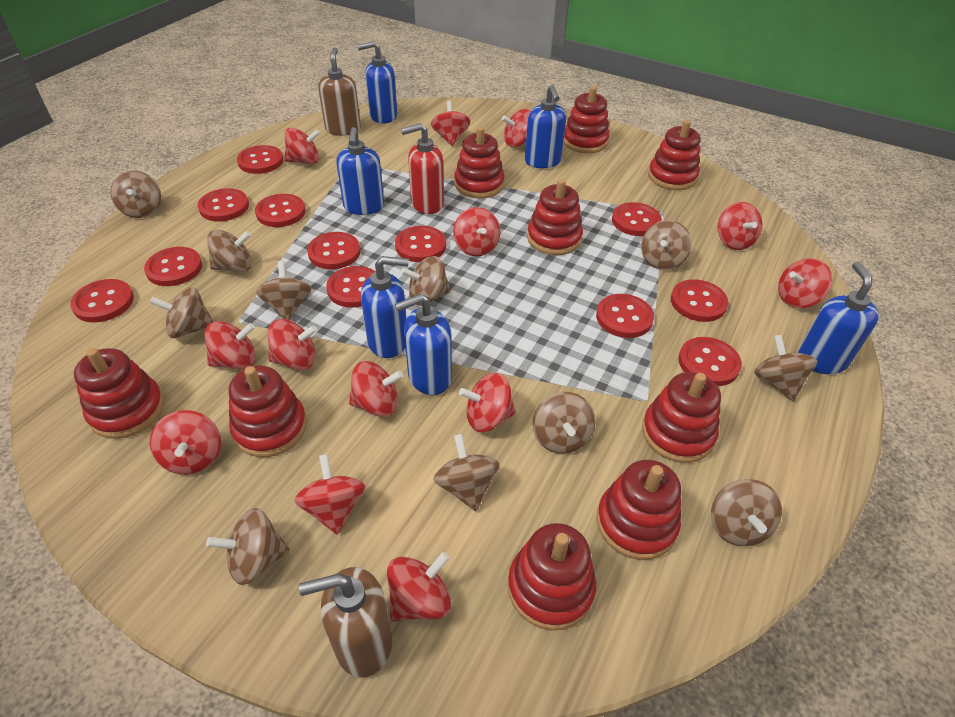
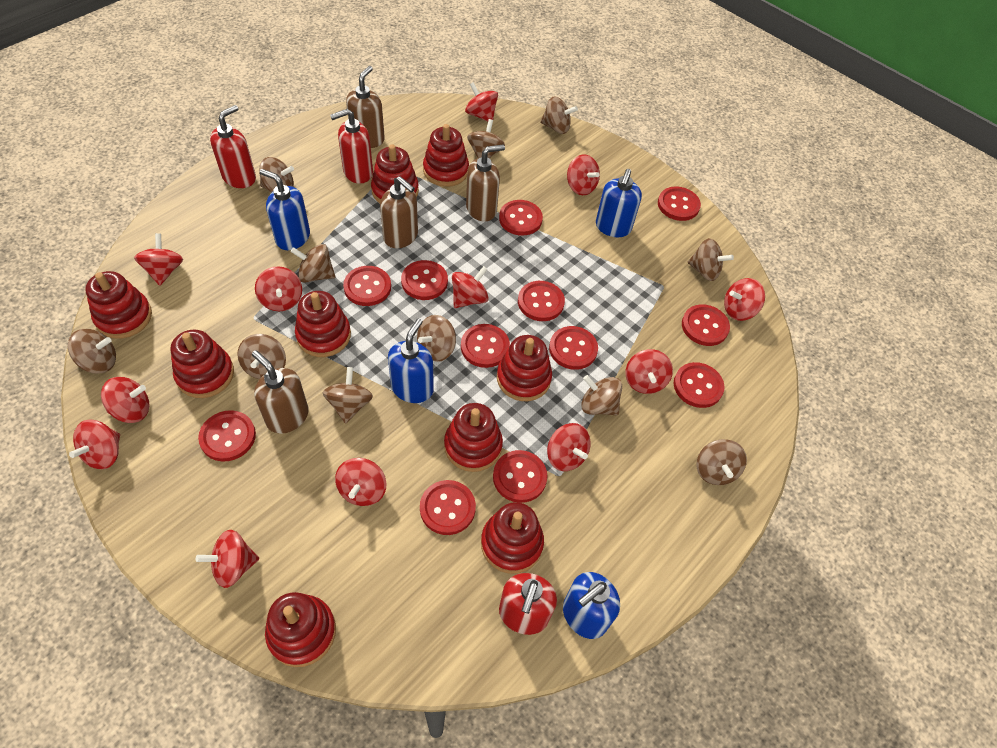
blue soap dispenser: [336,127,384,215] [357,41,397,124] [361,256,409,358] [395,294,452,395] [525,85,567,168] [797,262,879,374] = 6 -> [260,169,310,250] [388,319,434,403] [563,572,620,639] [596,169,642,237] = 4
brown soap dispenser: [299,567,392,678] [318,48,361,136] = 2 -> [252,350,309,434] [346,66,385,148] [380,176,418,248] [466,144,505,221] = 4
red soap dispenser: [401,123,444,214] = 1 -> [210,105,256,188] [330,109,373,184] [499,573,557,635] = 3
red spinning top: [150,410,221,475] [204,321,256,370] [268,319,317,370] [285,128,320,164] [294,454,365,535] [349,361,403,417] [387,552,451,622] [431,101,470,146] [453,207,500,256] [459,373,516,432] [502,109,531,147] [717,202,763,250] [778,258,832,308] = 13 -> [69,420,120,469] [101,377,150,423] [134,233,183,286] [196,530,259,588] [255,266,302,311] [335,458,386,506] [452,266,489,308] [465,82,498,122] [547,423,591,471] [567,154,600,195] [625,349,673,394] [724,278,765,321] = 12

